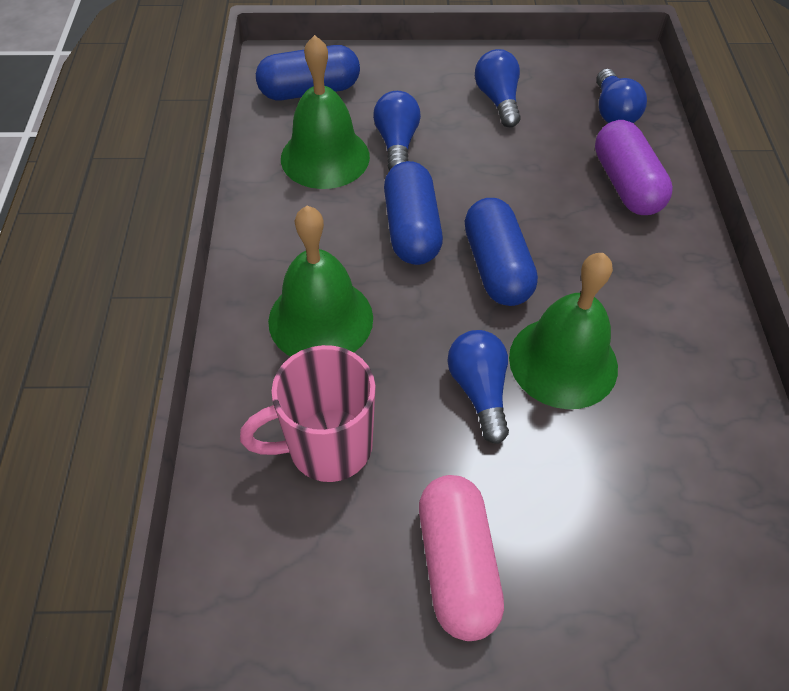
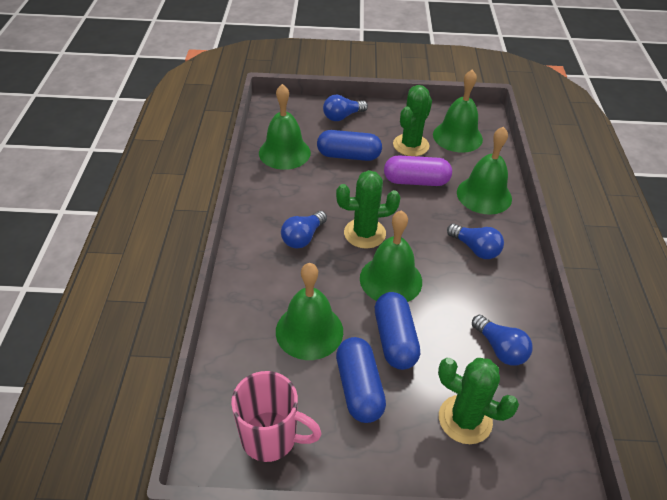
green bell: [268,206,373,357] [281,35,370,189] [509,253,618,409] = 3 -> [259,84,311,170] [276,263,343,360] [360,210,422,302] [433,69,483,153] [457,126,512,215] = 5
green cactus: none = 0 -> [336,170,400,248] [393,85,432,156] [438,358,519,444] = 3
pink capsule: [419,475,504,641] = 1 -> none = 0

